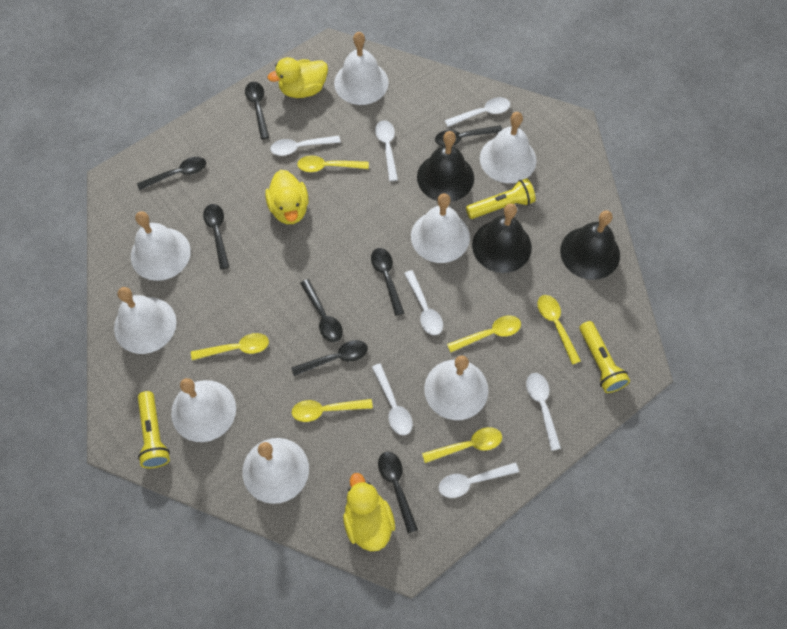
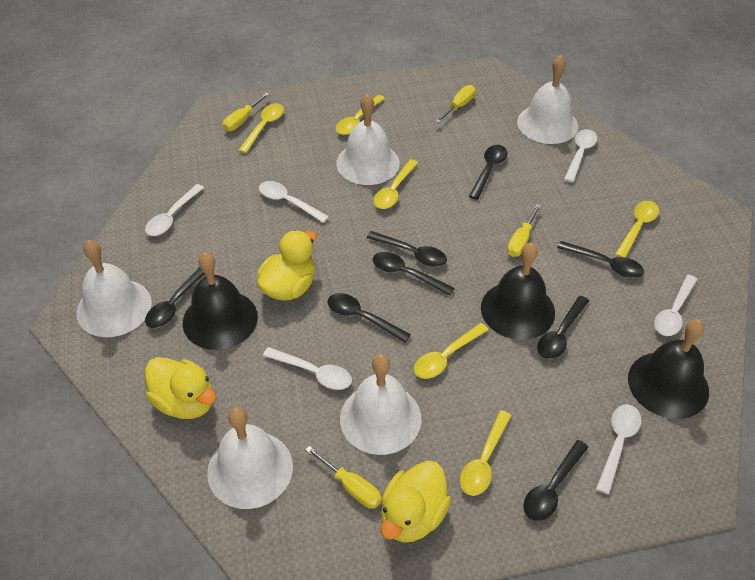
white bell: [114,287,176,354] [131,211,191,281] [171,378,236,442] [242,438,309,504] [334,32,388,105] [411,193,470,263] [424,355,488,420] [480,112,537,183] = 8 -> [76,240,152,337] [207,407,293,509] [336,94,400,185] [340,354,422,455] [517,55,578,144] = 5
white spoon: [270,136,341,156] [372,364,413,435] [375,120,398,181] [404,270,443,335] [439,462,519,498] [444,97,510,127] [526,373,561,451] = 7 -> [145,184,204,236] [259,181,329,223] [263,347,352,390] [564,129,597,183] [596,404,641,495] [654,275,698,336] = 6
yellow flashlight: [138,391,170,468] [466,178,536,219] [579,321,630,393] = 3 -> none = 0
yellow screwdriver: none = 0 -> [223,92,269,131] [305,446,382,509] [435,85,476,123] [507,204,541,257] = 4

